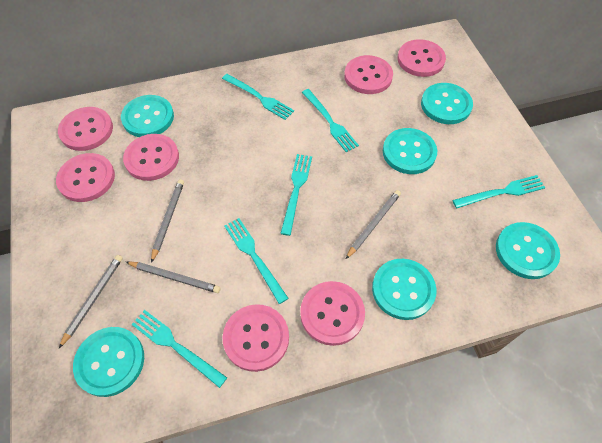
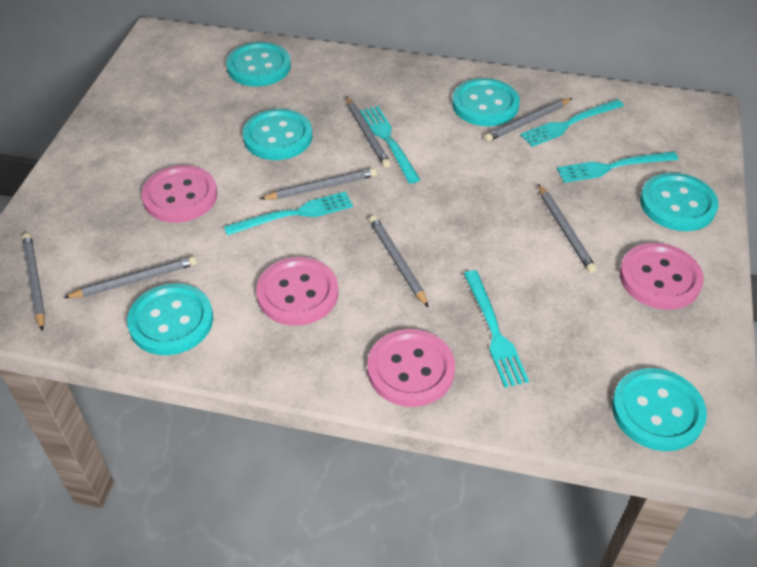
grey pencil: [59,255,123,348] [126,261,221,293] [151,179,184,263] [346,190,401,259] = 4 -> [22,233,45,331] [64,256,197,298] [260,168,377,200] [346,96,391,168] [369,216,429,308] [484,98,572,142] [538,184,597,273] = 7
pink button: [56,153,115,202] [58,107,113,151] [123,134,179,181] [222,304,289,372] [300,281,365,346] [344,55,393,94] [397,39,446,77] = 7 -> [141,165,217,223] [256,257,338,326] [367,329,455,407] [620,243,704,310] = 4
turquoise fork: [131,310,227,388] [222,74,294,120] [224,218,289,304] [280,154,312,236] [302,89,359,152] [452,175,545,208] = 6 -> [224,191,353,236] [360,106,420,184] [464,270,529,388] [520,99,624,147] [557,151,678,183] = 5

